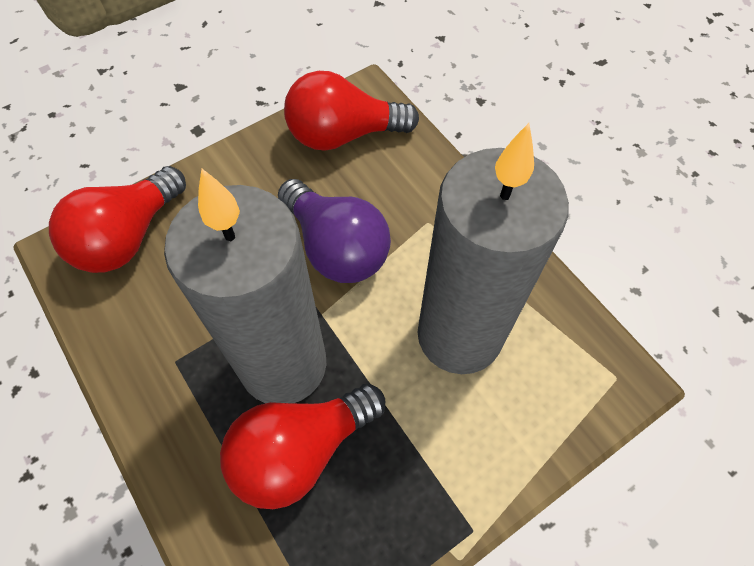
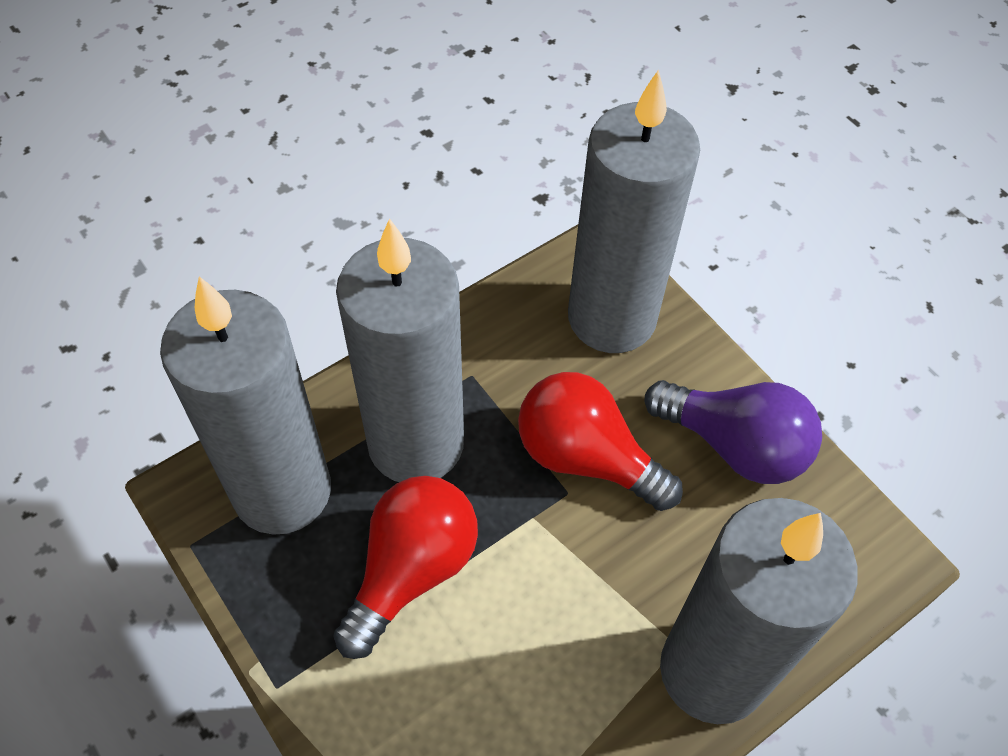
grey candle: [164,168,326,403] [418,123,569,374] = 2 -> [160,276,331,535] [336,218,464,482] [568,69,700,353] [660,498,858,724] = 4
red light bulb: [49,166,186,273] [220,384,385,509] [284,71,419,151] = 3 -> [333,476,478,659] [518,372,683,511] = 2

